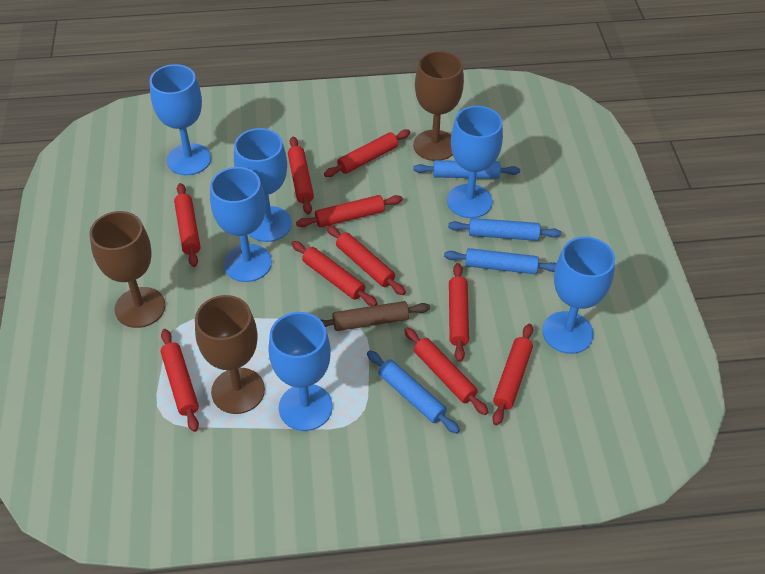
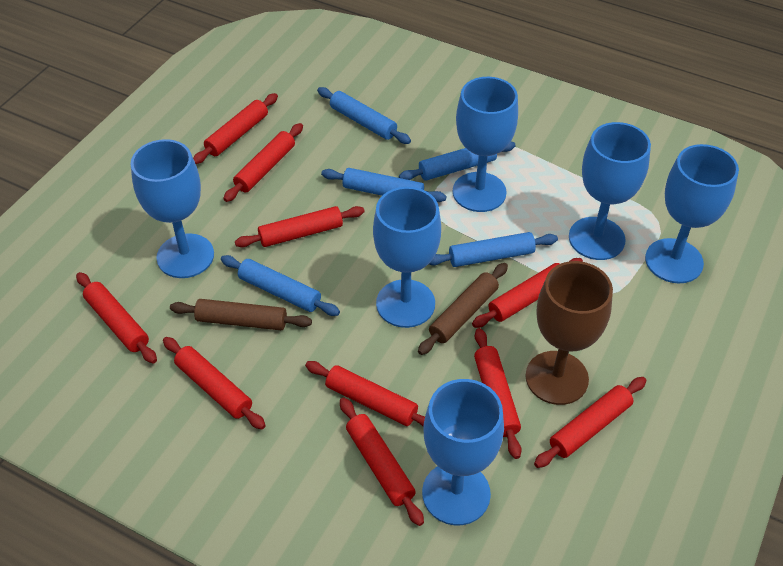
blue rolling pin: [367,350,460,434] [413,160,520,179] [444,248,556,274] [448,218,561,241] = 4 -> [221,255,340,316] [317,87,411,144] [321,168,446,202] [399,142,516,181] [429,232,558,267] = 5
brown goblet: [89,211,166,328] [195,295,265,414] [413,51,464,161] = 3 -> [525,261,613,405] = 1
brown rolling pin: [320,301,430,331] = 1 -> [170,299,312,330] [418,263,508,355] = 2

